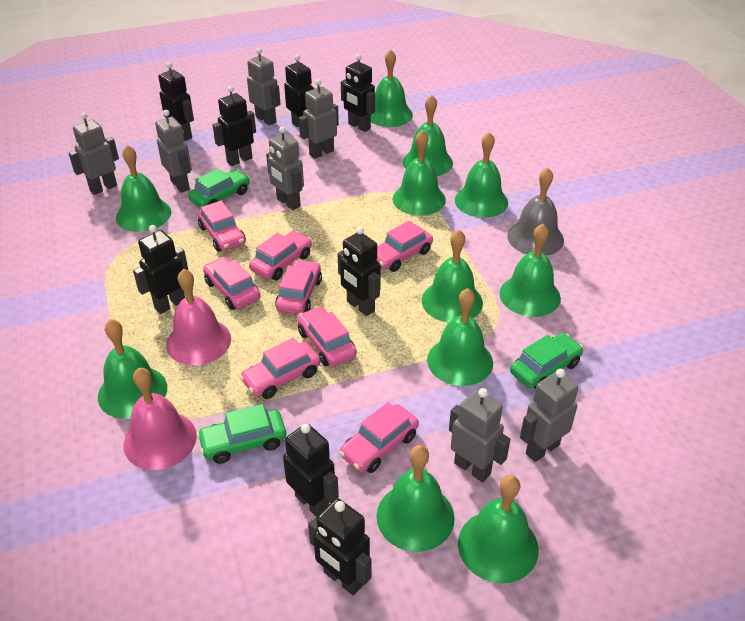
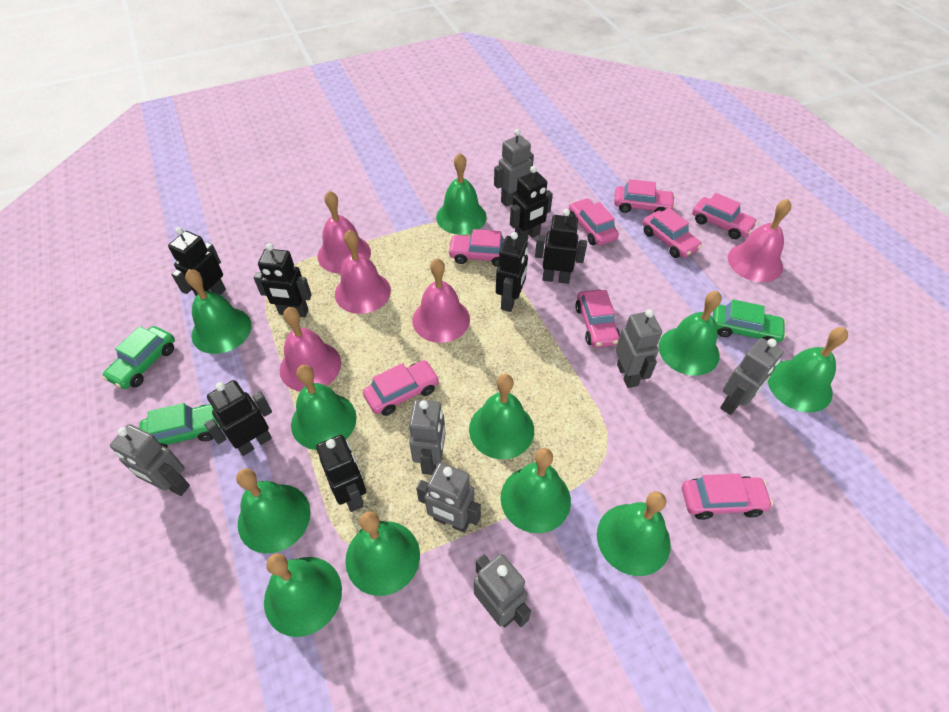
black robot: [133,225,189,314] [158,62,194,141] [213,86,256,166] [283,423,339,517] [284,54,314,127] [308,498,371,596] [338,227,381,316] [341,54,375,132] = 8 -> [168,227,226,296] [204,380,272,456] [254,243,312,317] [316,435,366,512] [496,232,528,312] [510,166,553,240] [535,209,587,284] = 7
grey bell: [507,167,564,256] = 1 -> none = 0
pink bell: [124,368,197,470] [166,269,231,365] = 2 -> [280,307,341,391] [318,191,371,274] [335,230,391,314] [412,258,470,343] [728,199,791,282] = 5

